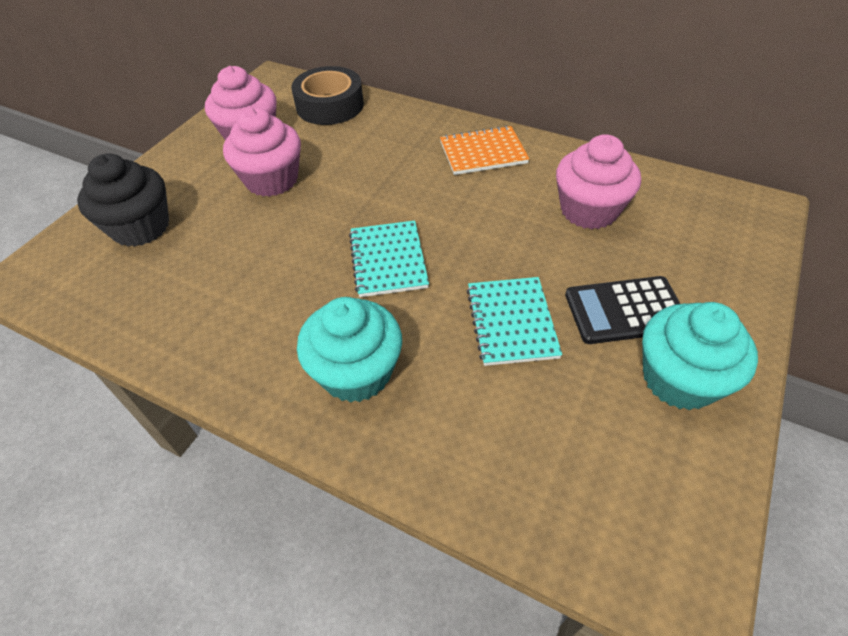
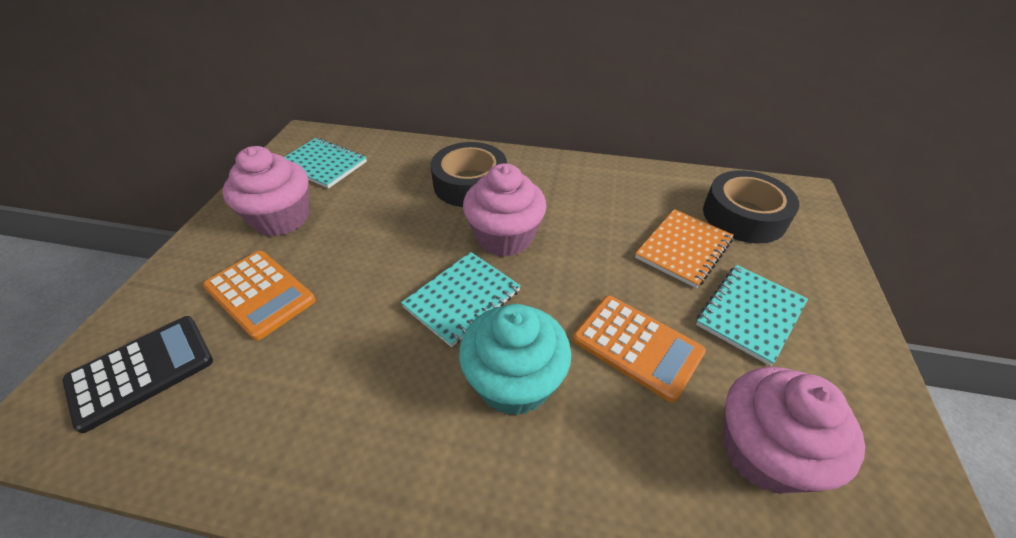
black cupcake: [77,153,169,247] = 1 -> none = 0
black tape: [291,66,364,125] = 1 -> [430,142,507,207] [703,170,799,243] = 2
orange calculator: none = 0 -> [203,251,316,340] [573,296,706,402] = 2
turquoise cupcake: [297,297,402,403] [642,302,758,410] = 2 -> [459,304,571,416] = 1
turquoise notebook: [349,221,429,297] [466,277,562,366] = 2 -> [284,138,367,189] [401,252,521,347] [696,265,808,366] = 3

